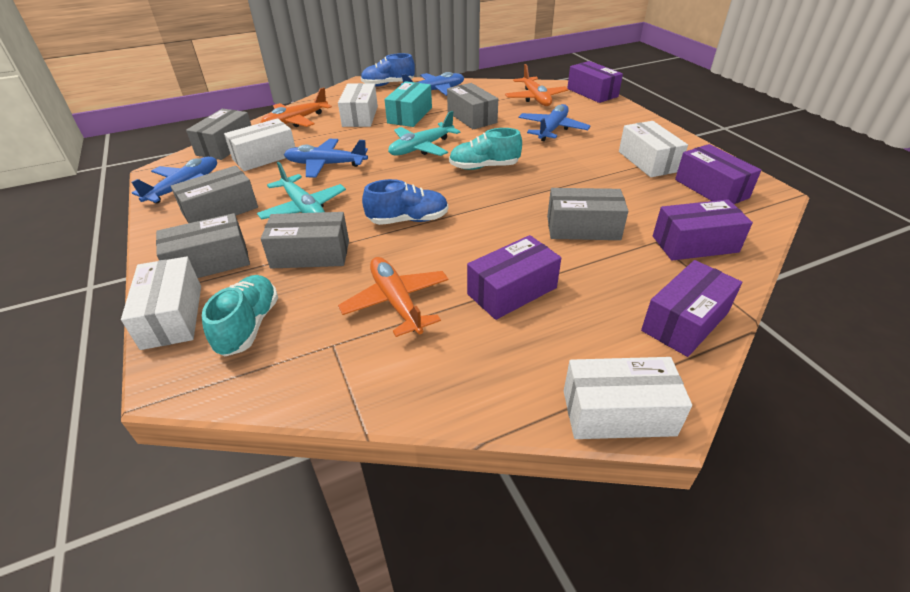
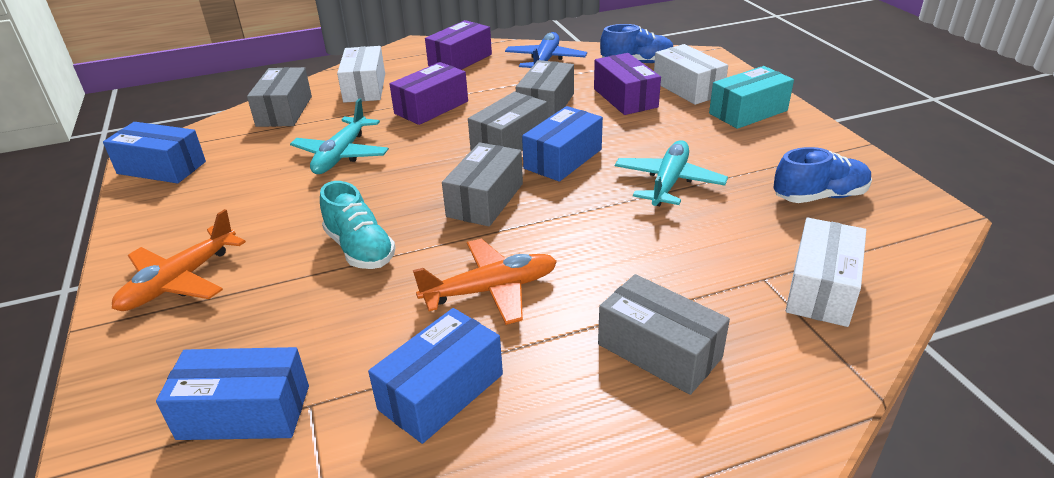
blue box: none = 0 -> [103,122,206,183] [156,347,309,440] [368,308,503,444] [522,106,603,182] = 4
blue plane: [131,157,217,203] [284,139,368,178] [401,72,464,96] [519,104,590,141] = 4 -> [505,32,587,68] = 1
grey box: [156,213,250,278] [171,166,258,223] [186,109,251,160] [261,212,349,268] [447,83,498,129] [547,188,628,240] = 6 -> [247,67,312,127] [442,142,523,227] [468,92,547,151] [516,60,574,119] [598,274,730,395] = 5
orange plane: [261,88,332,127] [338,257,449,337] [505,64,569,106] = 3 -> [112,209,246,311] [413,239,557,325] = 2
purple box: [467,235,561,320] [567,61,623,103] [641,260,742,357] [653,199,753,260] [675,144,761,204] = 5 -> [390,62,468,125] [425,20,492,70] [594,53,661,115] = 3
turquoise shoe: [202,275,278,356] [449,128,522,170] = 2 -> [320,181,396,269] = 1
white box: [121,257,201,350] [224,118,295,171] [338,83,378,127] [564,357,692,439] [619,121,688,177] = 5 -> [337,46,385,103] [654,44,728,105] [786,218,866,327] = 3

